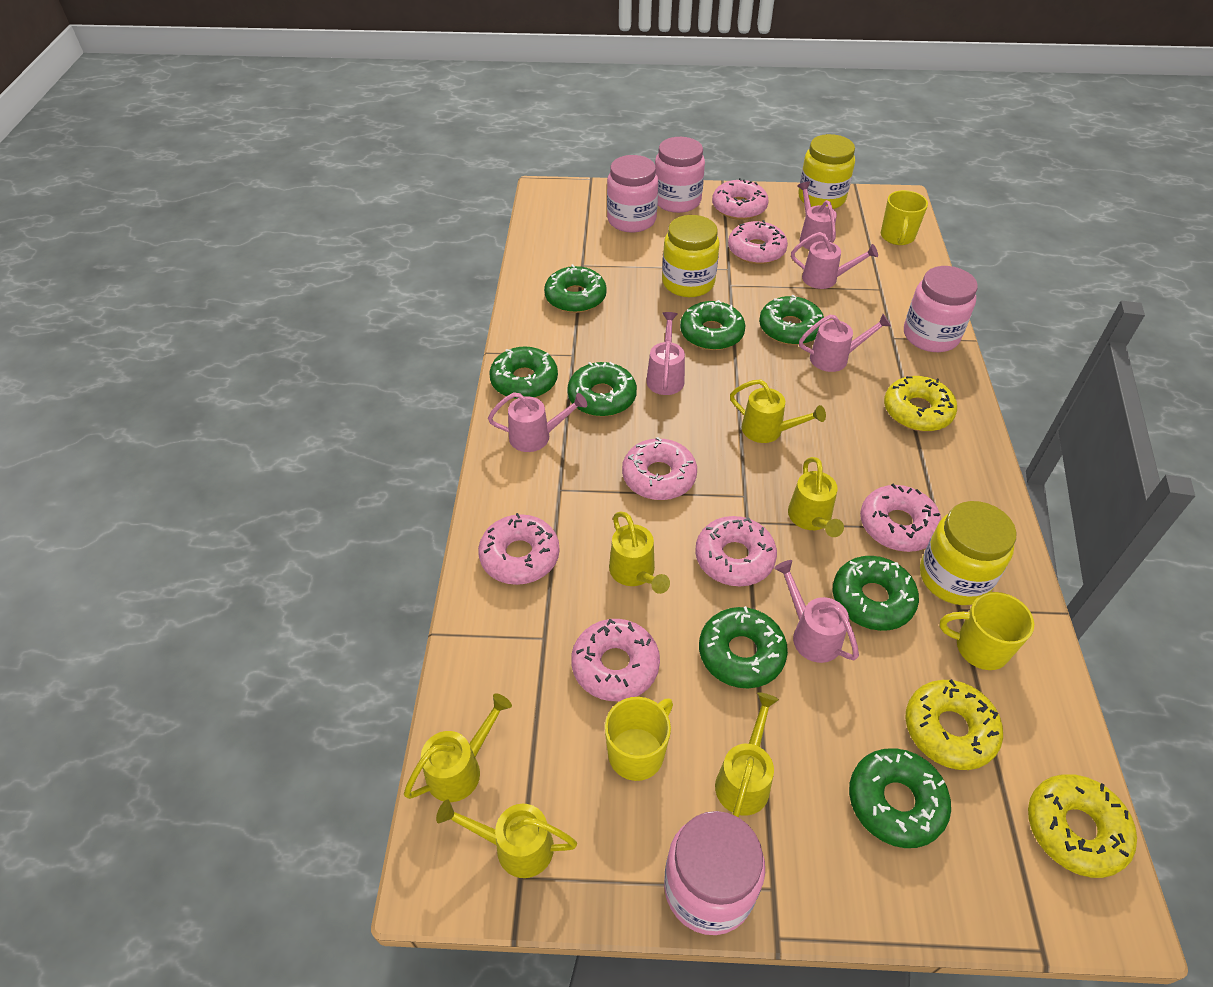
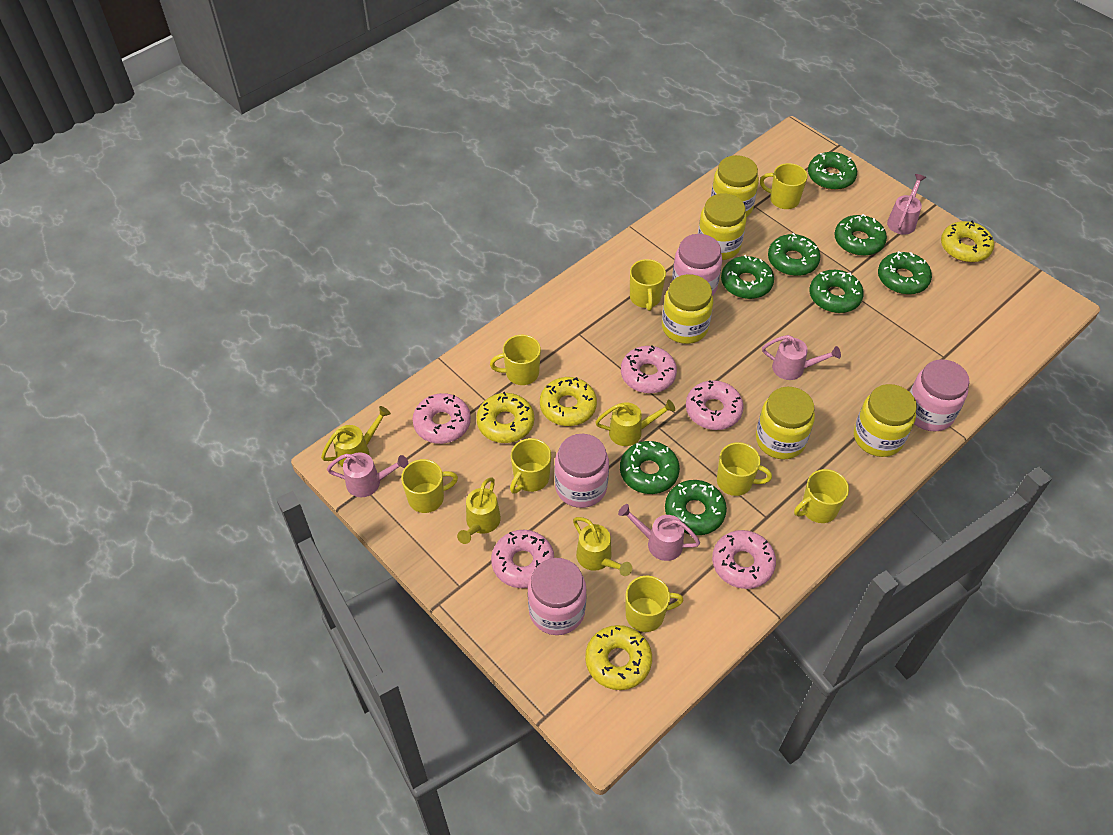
pink donut: [478,513,560,585] [571,619,660,701] [622,437,697,500] [695,516,777,586] [712,178,768,220] [728,220,788,264] [860,483,941,552] = 7 -> [412,393,471,444] [491,530,554,588] [621,345,677,393] [686,380,744,430] [712,530,776,589] = 5
pink watering can: [488,392,587,452] [646,312,685,395] [774,560,859,663] [791,232,878,289] [797,181,837,250] [799,314,891,372] = 6 -> [327,452,408,497] [618,504,700,561] [762,335,841,380] [887,174,926,235] = 4
yellow donut: [884,376,957,431] [905,679,1003,770] [1028,774,1137,878] = 3 -> [476,392,534,443] [540,377,597,426] [585,625,652,690] [941,221,994,262] = 4
yellow jar: [662,215,720,297] [798,134,855,209] [920,501,1016,605] = 3 -> [662,274,713,344] [698,193,747,260] [711,155,759,217] [756,387,815,459] [854,384,917,457] = 5
yellow mug: [605,697,673,781] [881,190,928,245] [939,592,1034,670] = 3 -> [401,459,458,513] [490,335,541,385] [510,438,551,493] [626,576,683,632] [630,259,666,311] [717,442,772,496] [760,163,808,209] [794,469,849,523] = 8
yellow watering can: [404,693,512,802] [436,800,577,878] [609,511,670,594] [715,692,779,817] [730,379,826,443] [788,457,844,537] = 6 -> [321,406,391,467] [457,477,501,544] [573,517,632,576] [595,400,675,446] = 4

